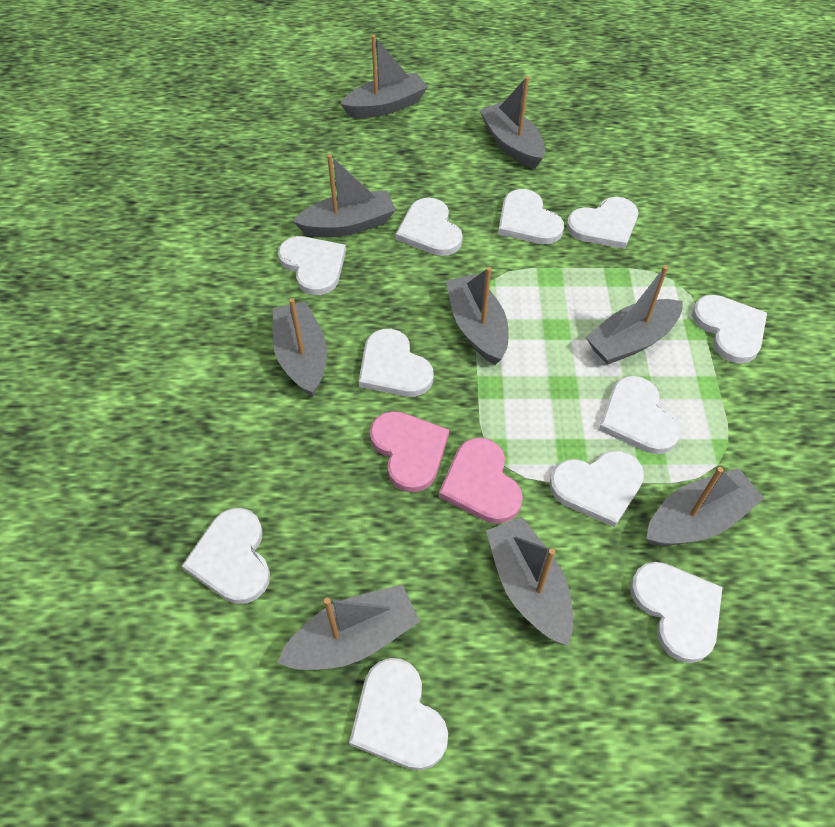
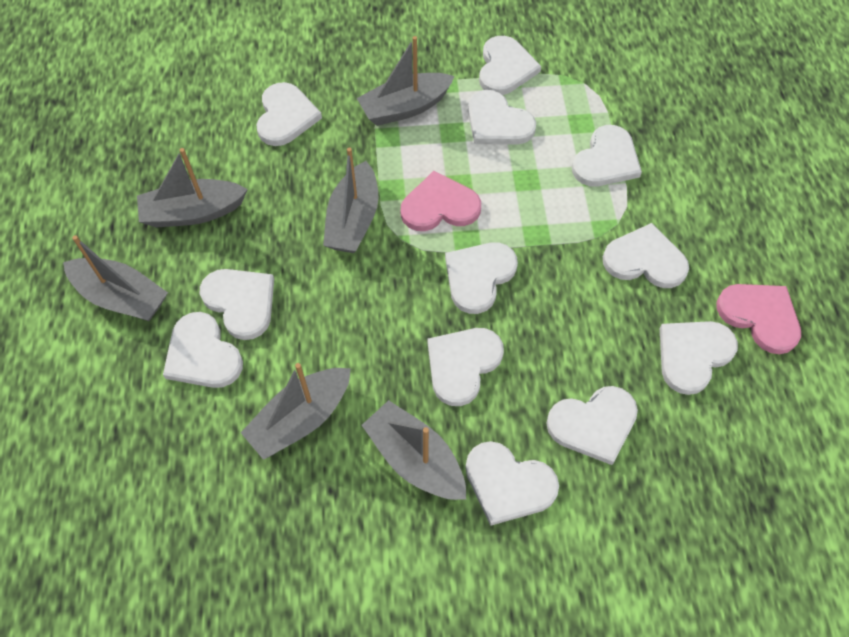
grey boat: [273,298,327,397] [277,585,420,670] [293,154,396,237] [340,35,428,118] [446,267,508,365] [480,76,545,168] [486,517,573,646] [586,265,683,365] [646,467,764,546] = 9 -> [63,235,168,321] [137,148,248,228] [241,363,351,460] [323,147,378,253] [357,36,455,126] [362,400,466,500] = 6
white heart: [182,508,270,604] [278,236,346,295] [349,658,448,770] [358,329,433,397] [396,198,463,256] [498,189,564,244] [549,450,644,527] [567,197,638,249] [599,376,681,454] [630,562,723,663] [692,295,767,363] = 11 -> [163,312,243,388] [200,269,274,340] [256,82,322,146] [428,328,504,406] [445,243,518,314] [465,441,559,526] [468,90,536,145] [479,36,541,95] [546,386,638,465] [572,125,642,187] [603,223,689,288] [660,321,738,395] = 12

